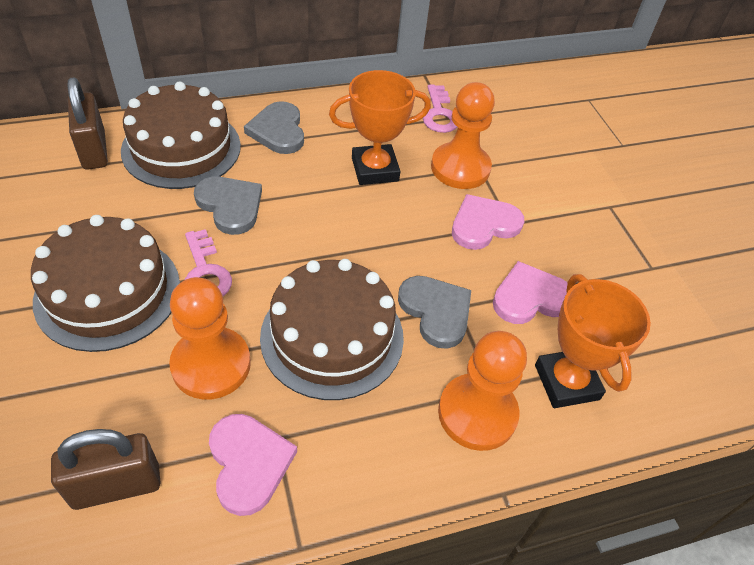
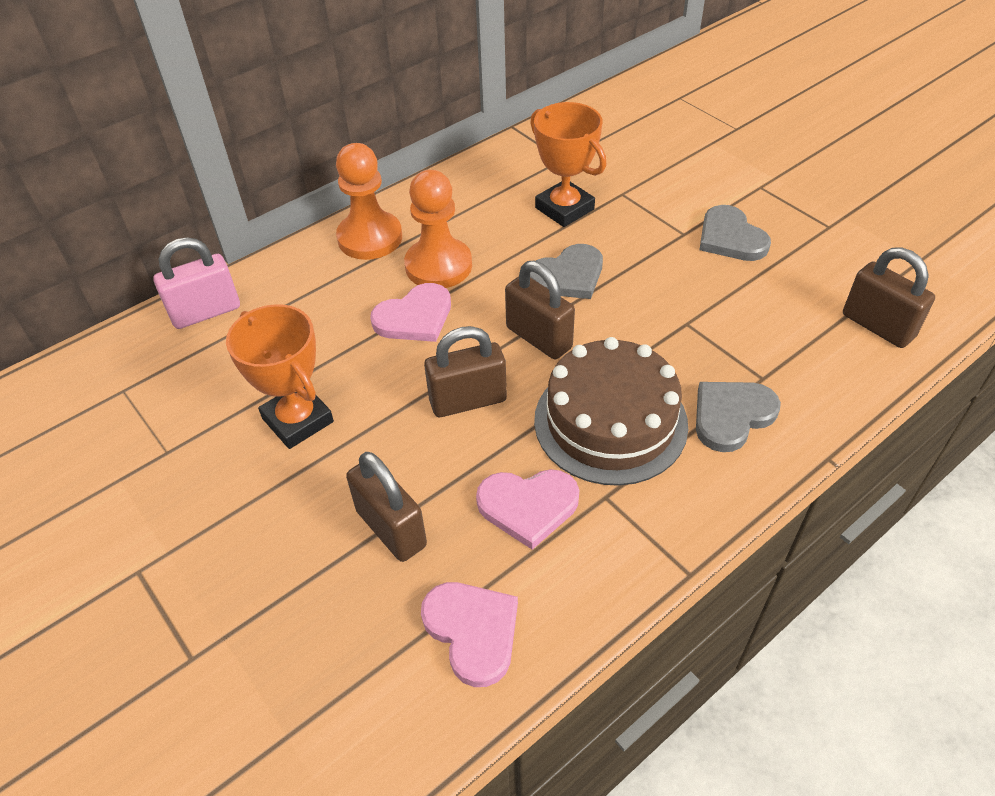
brown cake: [31,215,180,352] [121,81,241,189] [260,259,404,400] = 3 -> [534,337,688,486] = 1
brown padlock: [51,429,161,510] [68,78,108,170] = 2 -> [346,452,427,562] [424,326,507,417] [505,261,575,359] [843,247,935,348] = 4
orange pawn: [169,277,251,400] [431,82,495,189] [438,331,527,451] = 3 -> [336,143,402,260] [404,170,472,288] = 2
pink key: [185,229,232,296] [423,85,457,133] = 2 -> none = 0
pink padlock: none = 0 -> [153,237,240,329] = 1

